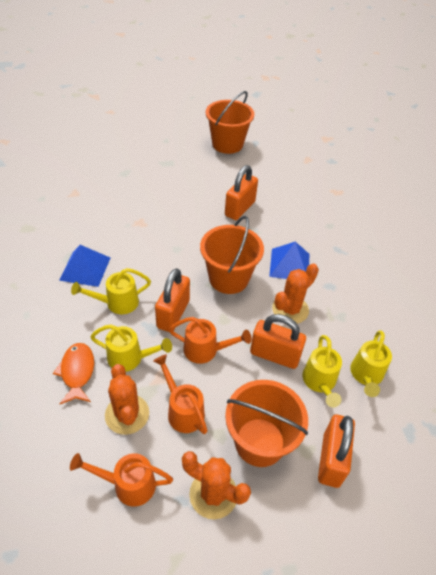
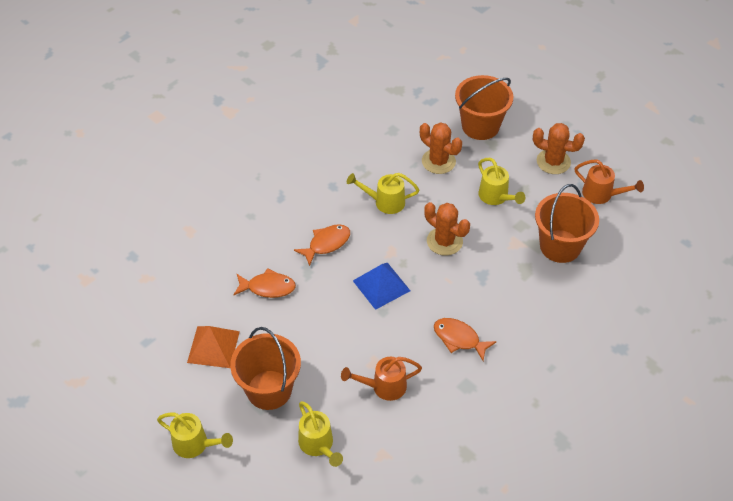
blue pyramid: [59,245,110,287] [269,242,309,279] = 2 -> [353,263,410,310] = 1
orange fish: [53,343,94,404] = 1 -> [233,268,296,298] [294,224,350,266] [434,318,497,361] = 3
orange padlock: [155,268,190,332] [225,165,258,220] [250,314,306,369] [318,414,355,488] = 4 -> none = 0
orange pyramid: none = 0 -> [187,326,240,368] = 1
orange watering can: [70,453,173,506] [153,354,208,434] [169,317,252,364] = 3 -> [341,357,422,401] [575,160,644,204] = 2

